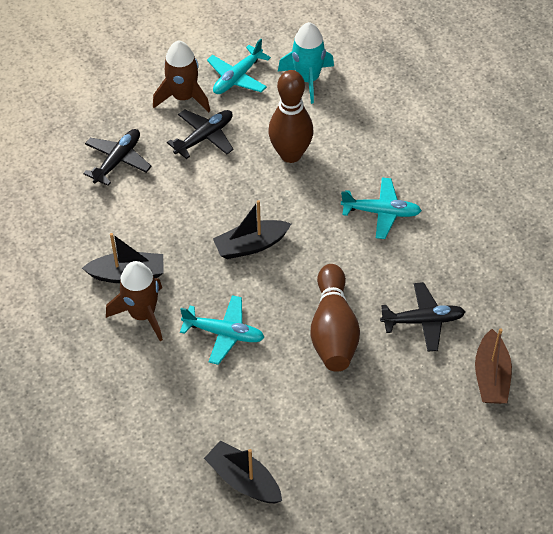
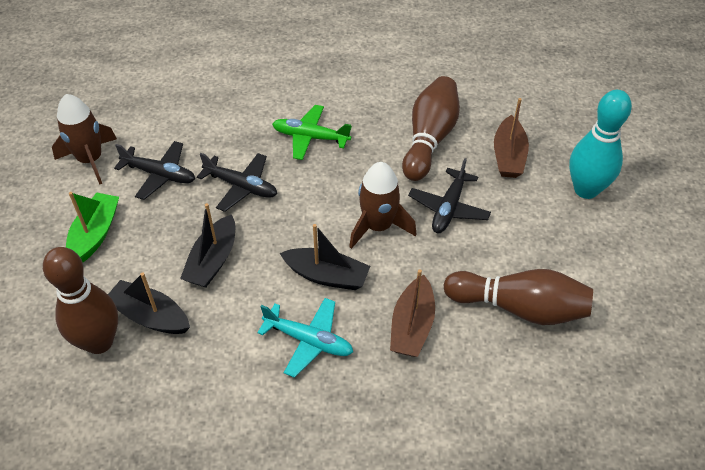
brown boat: [475,328,512,404] = 1 -> [390,269,435,357] [494,98,529,178] = 2
brown bowling pin: [268,70,313,163] [310,264,360,372] = 2 -> [43,247,118,354] [402,76,460,181] [443,269,593,325] = 3
green boat: none = 0 -> [66,192,119,262] = 1
green plane: none = 0 -> [272,105,352,160] = 1
turquoise bowling pin: none = 0 -> [569,90,632,199] = 1
turquoise plane: [180,295,265,365] [207,39,271,94] [341,178,422,239] = 3 -> [257,298,353,378] = 1
turquoise rocket: [278,22,334,104] = 1 -> none = 0

